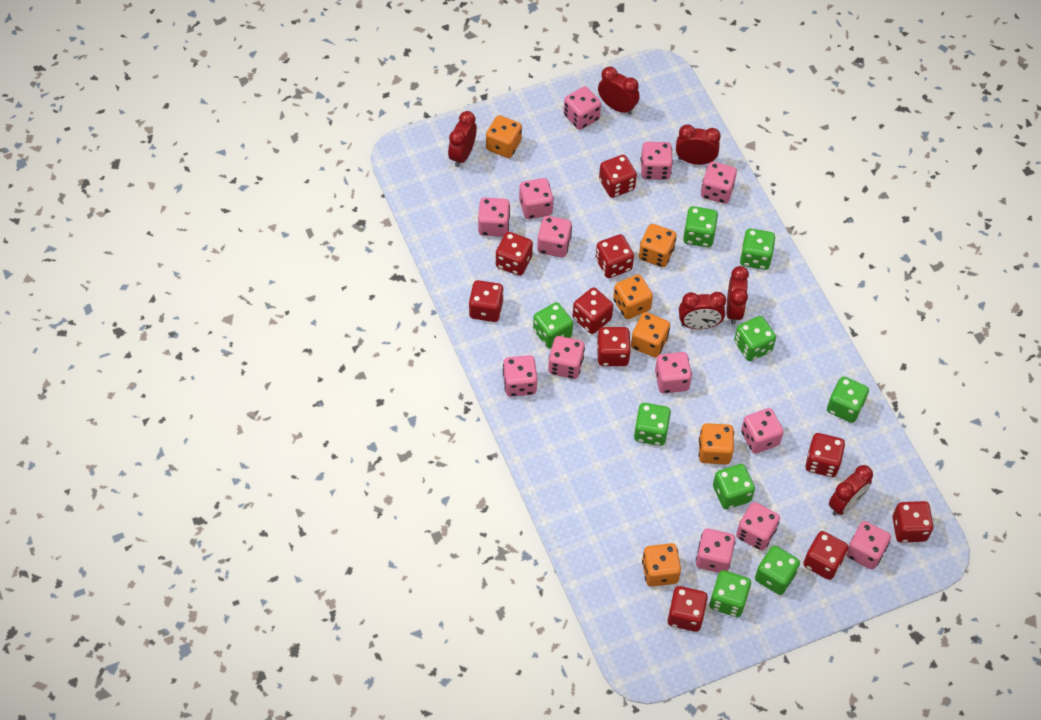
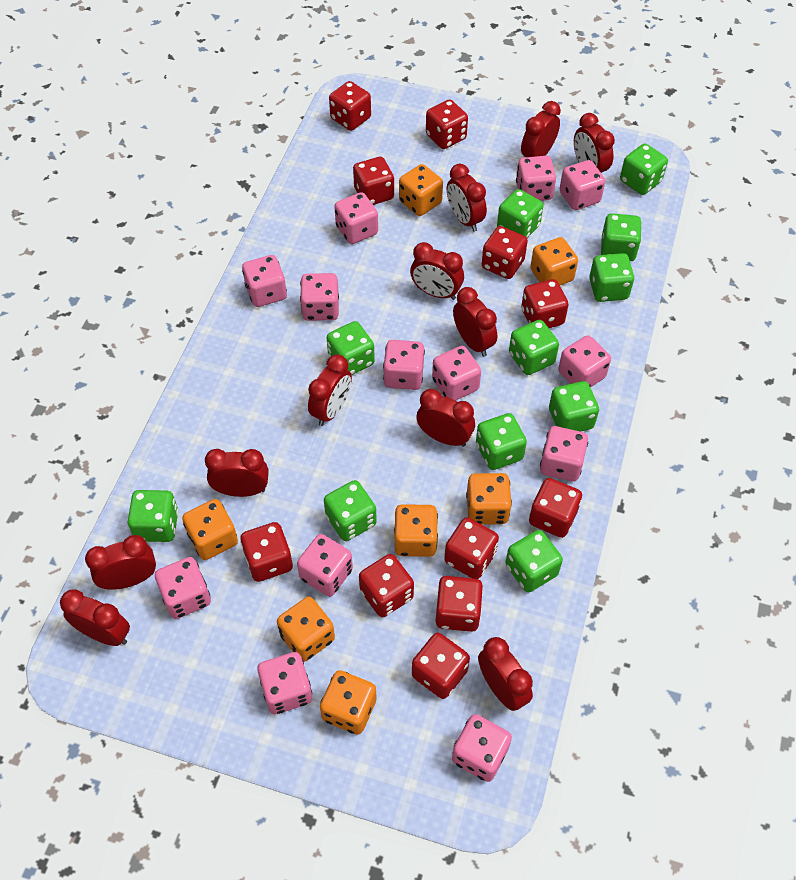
green dice: [533,302,573,348] [634,403,671,446] [683,206,718,247] [710,570,751,617] [713,464,755,509] [734,316,776,361] [740,228,775,270] [755,546,800,595] [827,376,869,423] = 9 -> [128,490,179,542] [324,480,377,541] [327,321,375,375] [476,413,527,470] [497,189,543,238] [506,530,563,592] [509,320,559,375] [549,381,599,432] [589,253,634,302] [601,213,642,261] [620,144,668,195] = 11
orange dice: [486,115,522,158] [613,274,653,319] [631,312,670,357] [639,224,676,267] [642,543,681,587] [699,423,734,465] = 6 -> [182,499,238,560] [277,597,335,662] [320,670,377,735] [394,504,438,557] [399,164,443,216] [466,473,512,525] [530,237,578,285] = 7
red clock: [448,111,477,167] [598,67,640,115] [676,125,721,165] [679,292,726,329] [726,266,749,325] [829,465,873,516] = 6 -> [60,589,130,646] [85,535,156,590] [205,449,269,497] [308,354,352,426] [410,242,464,300] [416,389,475,447] [447,164,487,232] [453,287,497,357] [478,637,533,711] [521,101,561,157] [574,113,615,173] = 11
red dice: [469,280,504,322] [496,232,533,276] [573,287,613,334] [595,234,634,278] [597,327,631,366] [599,155,637,198] [668,586,708,632] [803,531,848,580] [805,433,845,477] [893,501,934,543] = 10 -> [240,522,293,582] [329,81,371,131] [353,157,394,205] [359,554,414,617] [412,633,470,699] [426,100,468,149] [436,576,483,632] [444,517,499,579] [482,226,528,279] [521,279,568,328] [529,478,582,538] = 11

